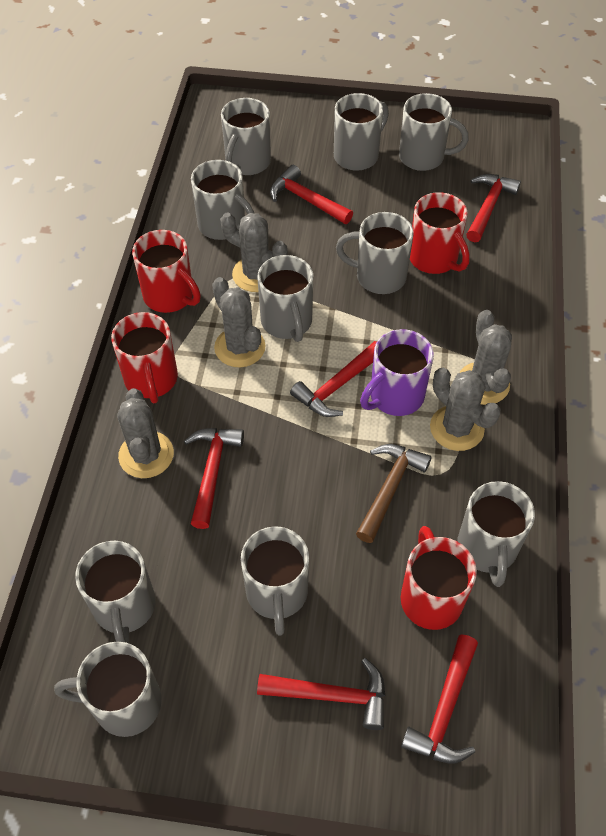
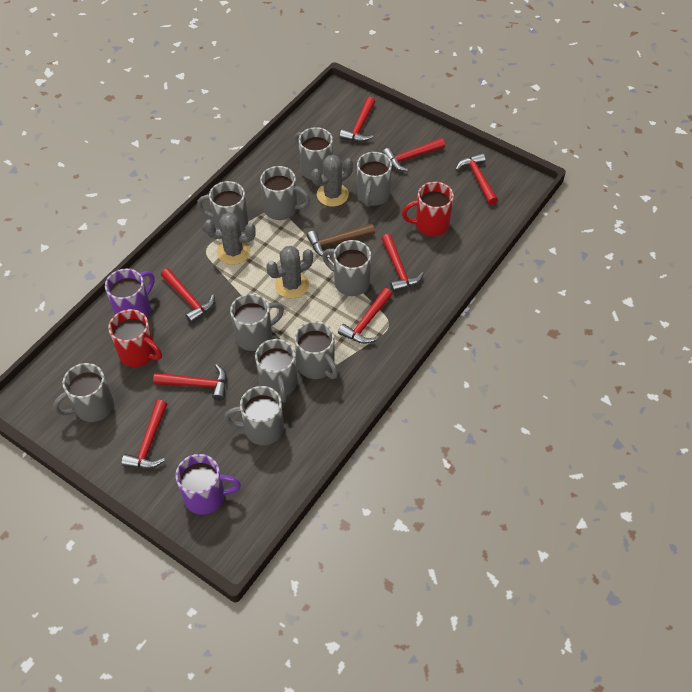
grey cactus: [117,388,174,478] [212,277,266,367] [220,212,288,292] [430,368,501,451] [460,310,512,405] = 5 -> [204,212,256,265] [266,246,313,299] [311,155,353,207] = 3
purple mug: [360,329,434,416] = 1 -> [105,268,154,318] [176,454,241,515] = 2
red hammer: [184,428,244,529] [257,658,385,730] [270,165,353,224] [290,341,377,417] [401,634,478,763] [466,174,521,242] = 6 -> [121,400,167,469] [153,364,227,401] [161,268,215,324] [338,288,392,344] [340,97,375,142] [381,234,424,292] [383,138,445,172] [455,153,498,205] = 8
red mug: [111,312,178,403] [132,230,201,313] [401,526,477,630] [410,192,470,274] = 4 -> [108,309,162,367] [402,182,454,236] = 2

